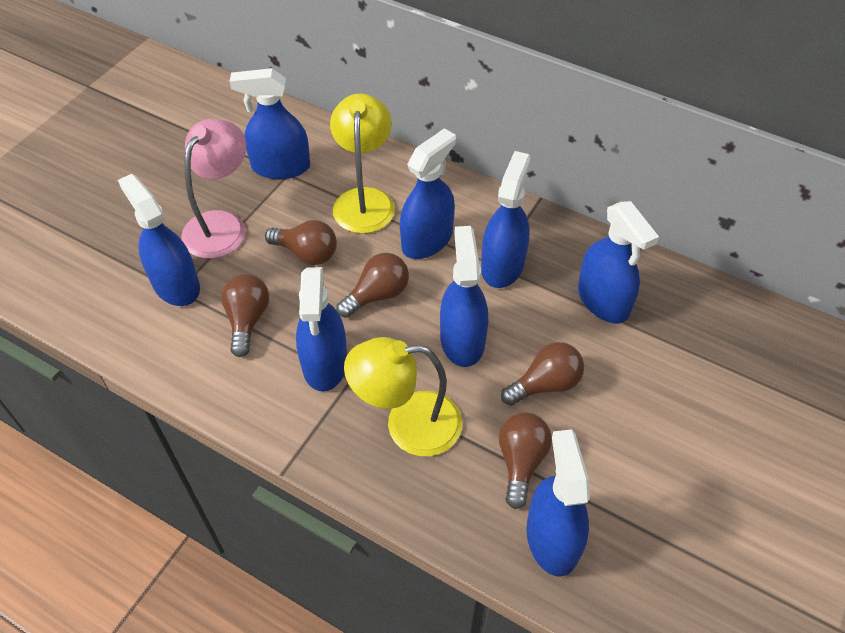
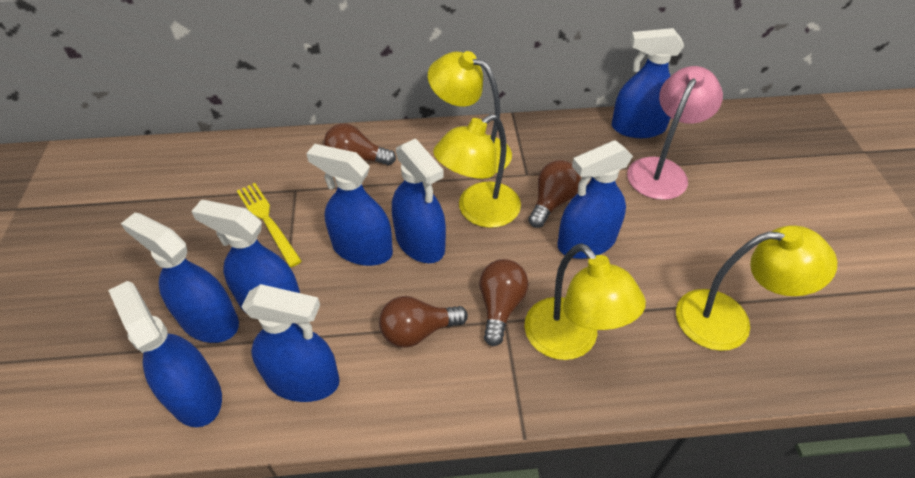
brown light bulb: [221,274,269,357] [265,220,337,265] [336,253,409,318] [499,412,552,509] [501,342,584,406] = 5 -> [324,123,396,165] [379,296,468,348] [479,259,529,346] [528,160,581,228] = 4
yellow fork: none = 0 -> [237,183,302,267] = 1
yellow lamp: [330,93,395,234] [344,337,462,457] = 2 -> [428,51,512,173] [433,114,521,228] [524,243,646,360] [676,226,837,351] = 4

